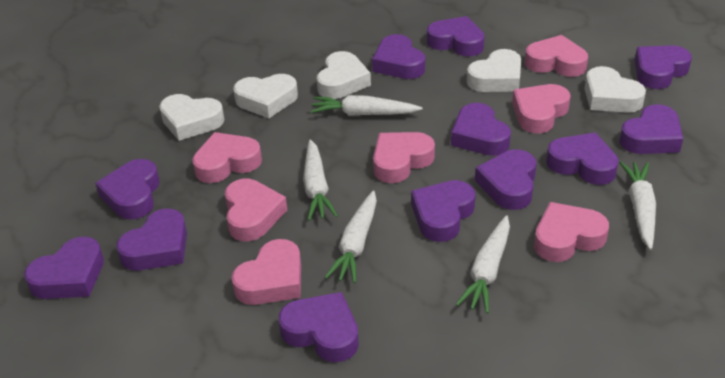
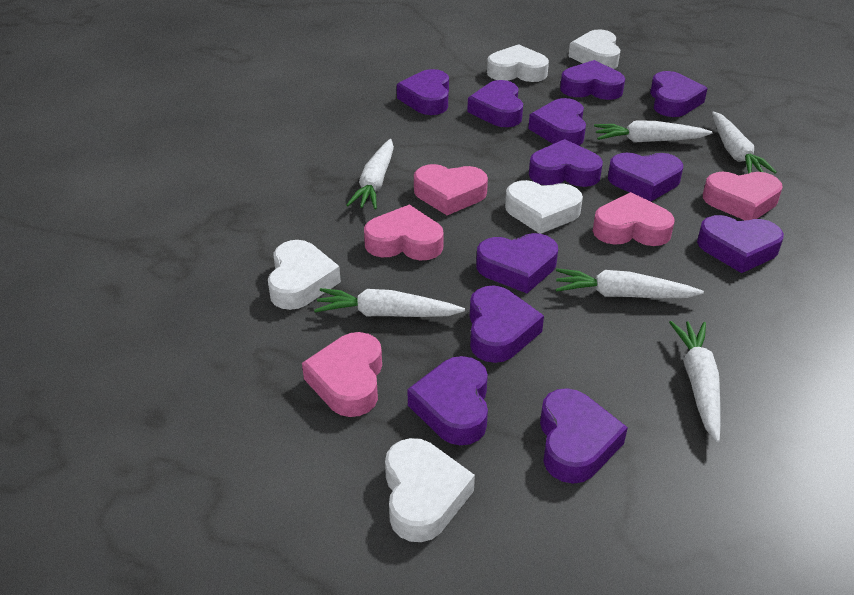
pink heart: [192,132,262,183] [225,179,287,241] [231,239,301,305] [373,132,435,183] [512,84,571,133] [525,35,588,77] [534,202,609,262] = 7 -> [302,332,382,417] [364,205,444,261] [414,164,488,215] [593,192,675,246] [703,172,783,220] = 5
white carrot: [303,140,338,221] [310,95,422,116] [324,190,377,284] [455,215,510,313] [619,161,656,250] = 5 -> [314,288,465,317] [347,139,394,209] [556,269,704,298] [594,121,713,143] [669,321,721,442] [712,112,777,174] = 6

